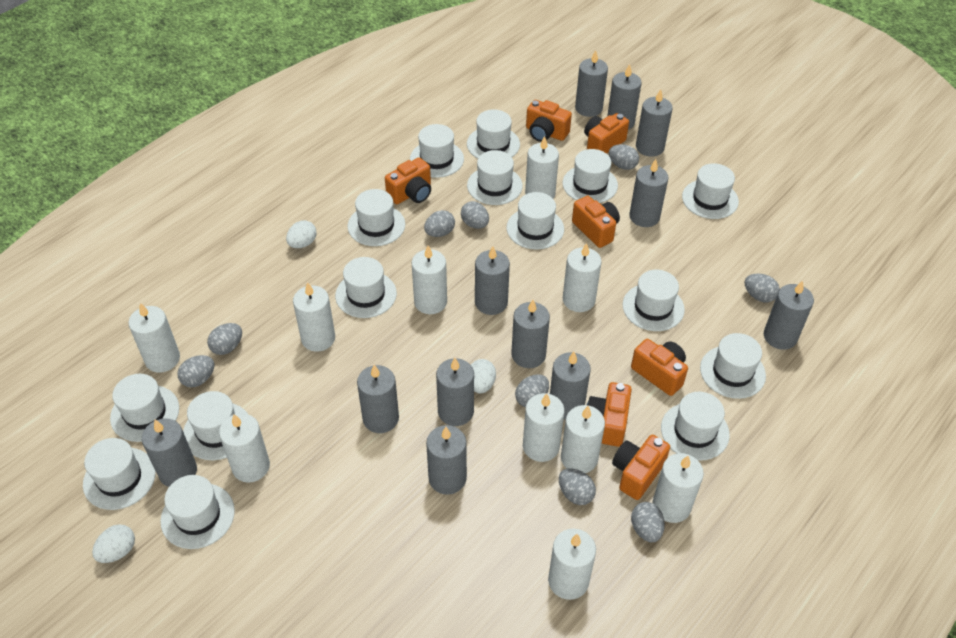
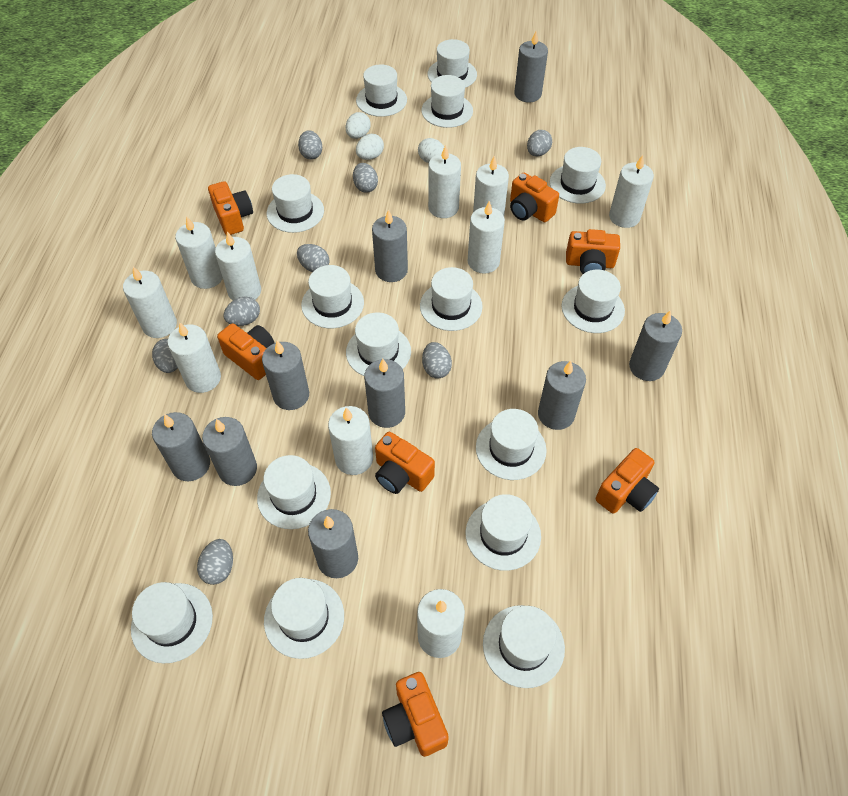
grey candle: [142,418,197,487] [357,365,399,433] [426,425,467,495] [436,358,474,426] [475,246,510,315] [511,300,550,368] [550,351,591,420] [575,50,608,117] [607,64,642,130] [629,159,669,227] [636,89,673,157] [764,280,814,350] = 12 -> [152,412,210,481] [202,417,257,486] [262,341,309,410] [308,509,358,578] [364,359,405,428] [372,210,408,282] [514,31,548,102] [538,361,586,430] [629,311,682,381] = 9
grey egg: [177,355,214,387] [207,323,242,355] [424,210,455,237] [461,201,489,229] [515,374,549,407] [559,468,596,505] [609,144,639,170] [631,502,665,542] [745,274,780,302] = 9 -> [152,339,178,373] [197,539,233,585] [223,296,260,326] [297,244,330,272] [298,130,322,160] [353,163,378,193] [422,342,452,378] [527,130,552,156] = 8

